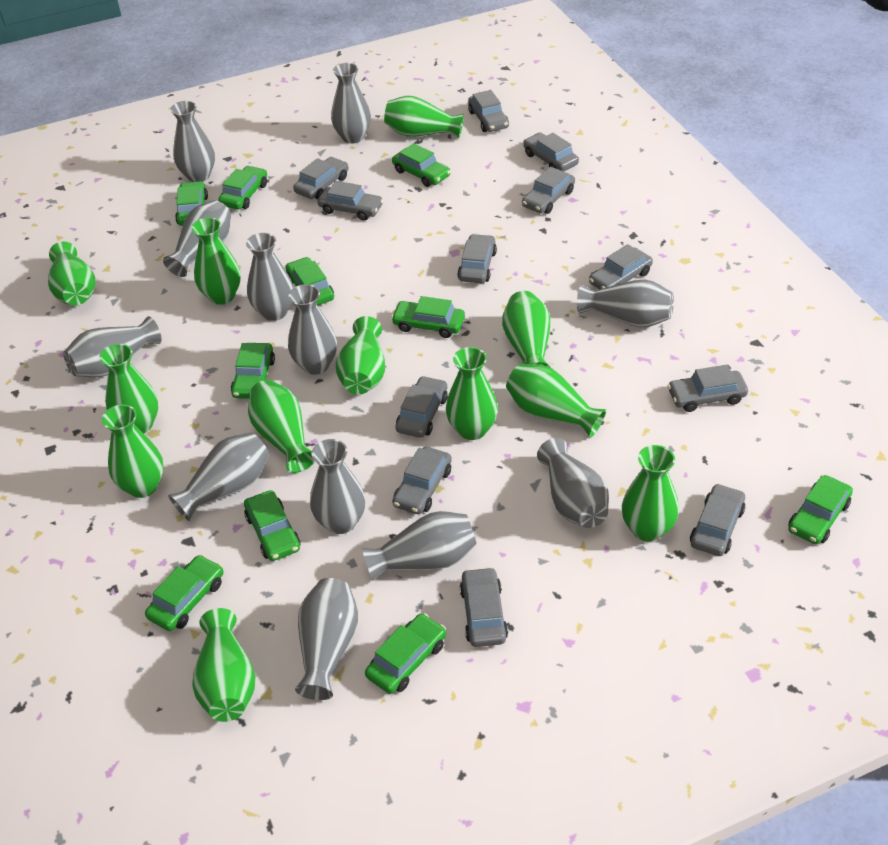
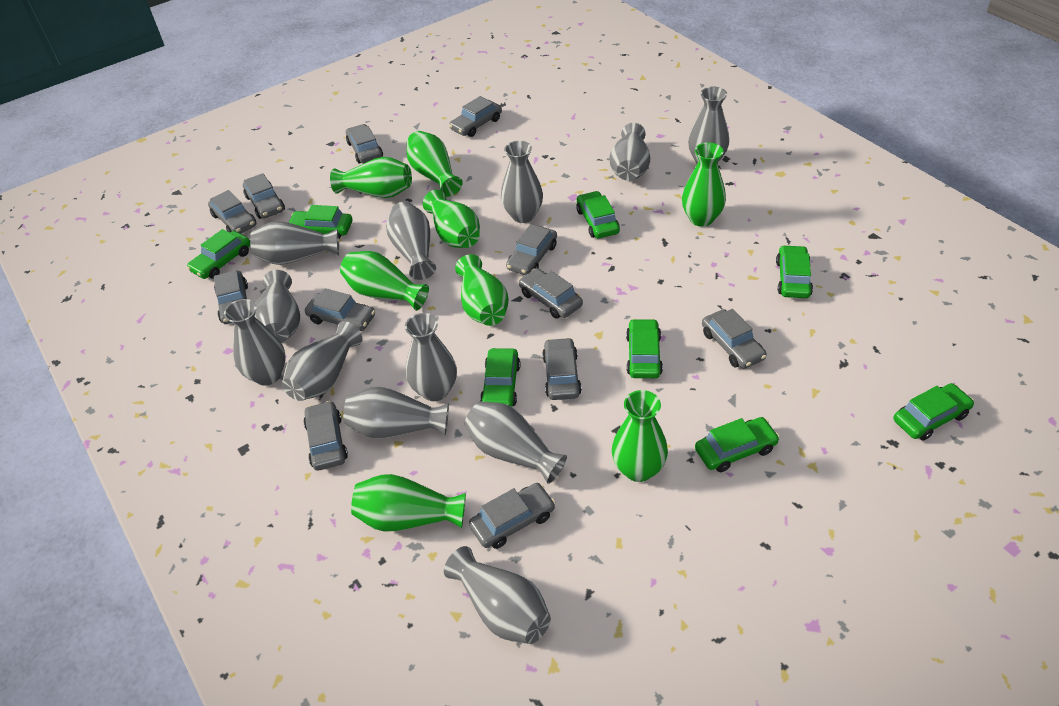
green car: [145,555,223,631] [175,181,208,226] [218,166,267,210] [231,343,275,399] [244,490,301,561] [285,257,334,306] [365,613,446,694] [391,296,465,338] [392,143,451,187] [788,475,853,544] = 10 -> [187,229,250,279] [289,205,352,239] [480,348,521,407] [576,191,620,238] [626,319,663,378] [695,417,780,472] [776,245,813,298] [893,383,974,441] = 8
green vase: [48,241,95,306] [99,344,158,434] [102,405,164,498] [191,217,241,305] [192,608,255,722] [248,380,315,473] [336,316,385,395] [384,96,464,138] [446,347,498,440] [502,291,551,368] [506,364,606,437] [622,445,679,542] = 12 -> [330,157,412,198] [340,251,429,311] [351,474,466,532] [406,131,463,197] [423,190,480,248] [455,254,509,326] [612,390,668,482] [682,142,726,227] = 8

